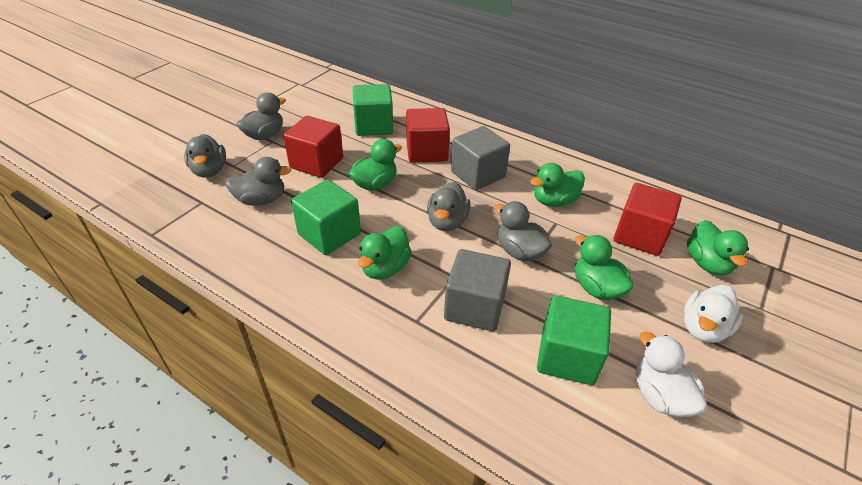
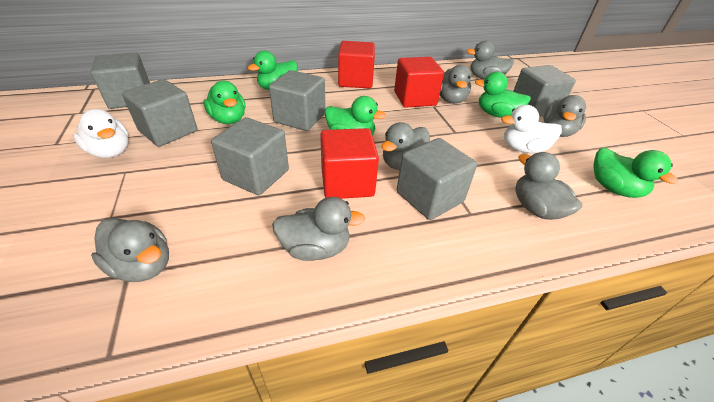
green cube: [291,179,361,255] [353,84,393,136] [537,295,611,385] = 3 -> none = 0
grey cube: [444,249,511,331] [451,126,510,190] = 2 -> [91,52,150,109] [122,79,197,147] [211,117,289,195] [269,70,325,131] [397,138,477,220] [513,65,576,117] = 6
grey duck: [184,134,226,178] [225,157,291,206] [237,92,286,140] [427,182,471,231] [494,201,552,261] = 5 -> [91,218,169,282] [272,197,365,261] [381,122,430,170] [440,65,471,104] [467,41,514,80] [515,152,582,220] [543,95,586,137] = 7

